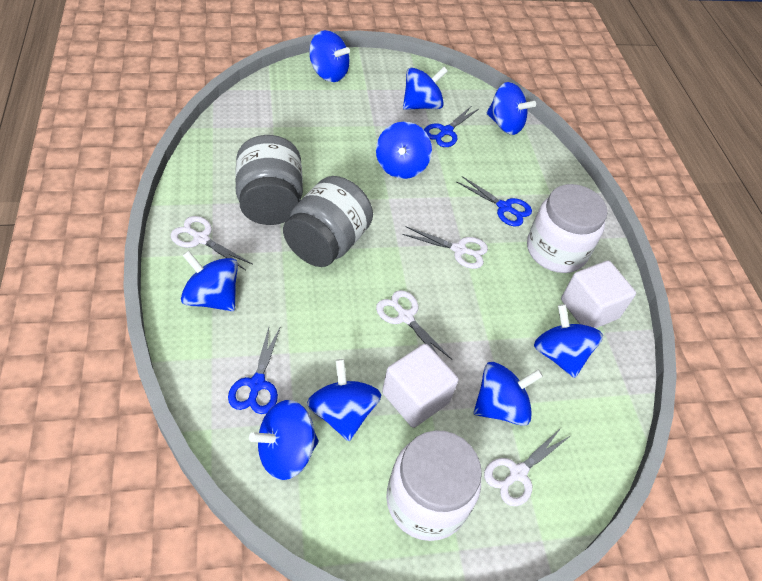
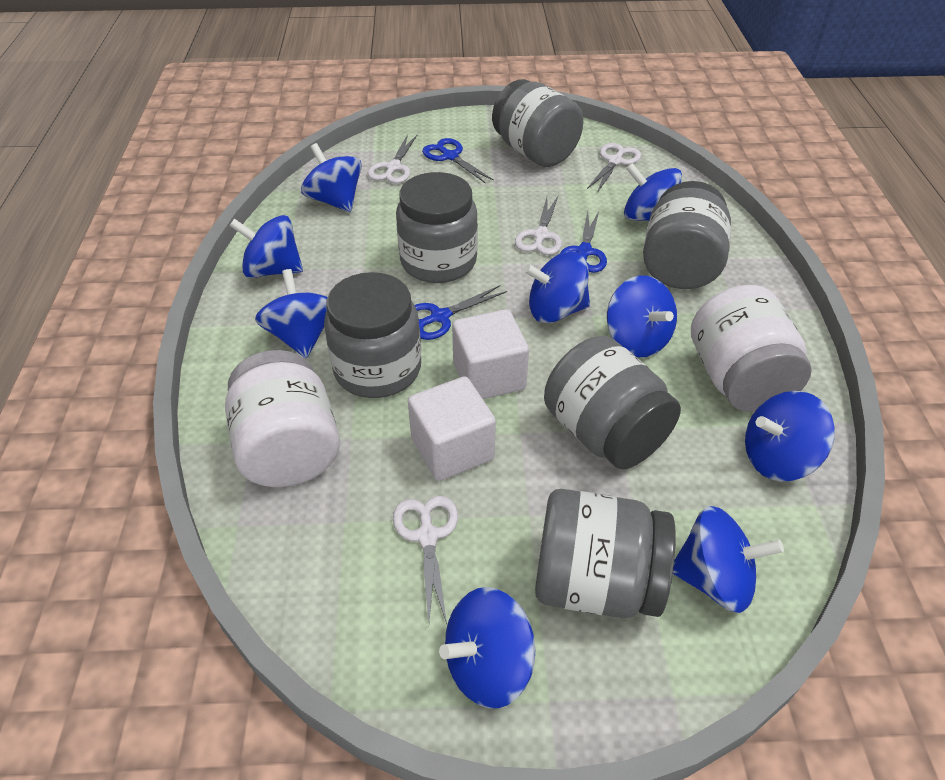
grey jar: [235,135,303,225] [283,176,373,267] = 2 -> [324,272,421,398] [396,172,478,283] [492,79,583,167] [535,489,676,618] [544,336,681,469] [643,181,731,289] = 6

